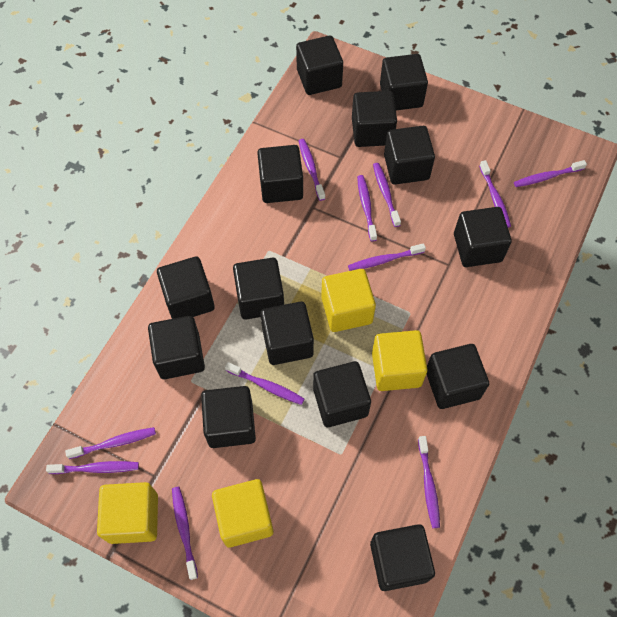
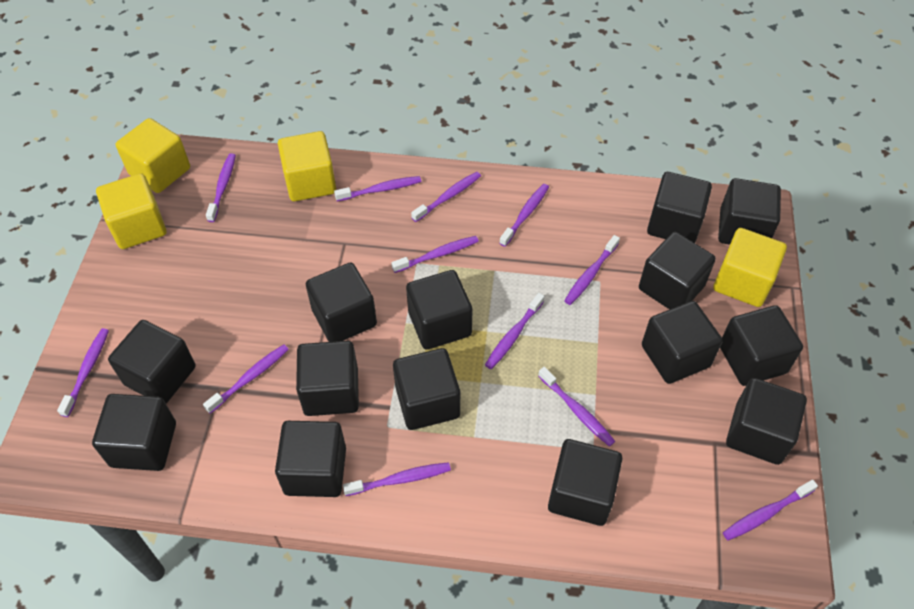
purple toothbrush: [46,461,139,474] [65,427,156,459] [172,487,198,580] [225,362,304,405] [299,139,325,201] [348,243,426,271] [357,175,377,242] [373,163,401,227] [418,436,440,528] [479,160,511,228] [514,160,587,187] = 11 -> [57,328,109,417] [203,344,289,414] [206,153,236,222] [334,176,421,201] [343,462,451,496] [391,236,479,273] [411,172,481,222] [485,293,545,369] [499,184,549,247] [538,367,615,447] [564,235,620,305] [723,480,818,541] = 12

